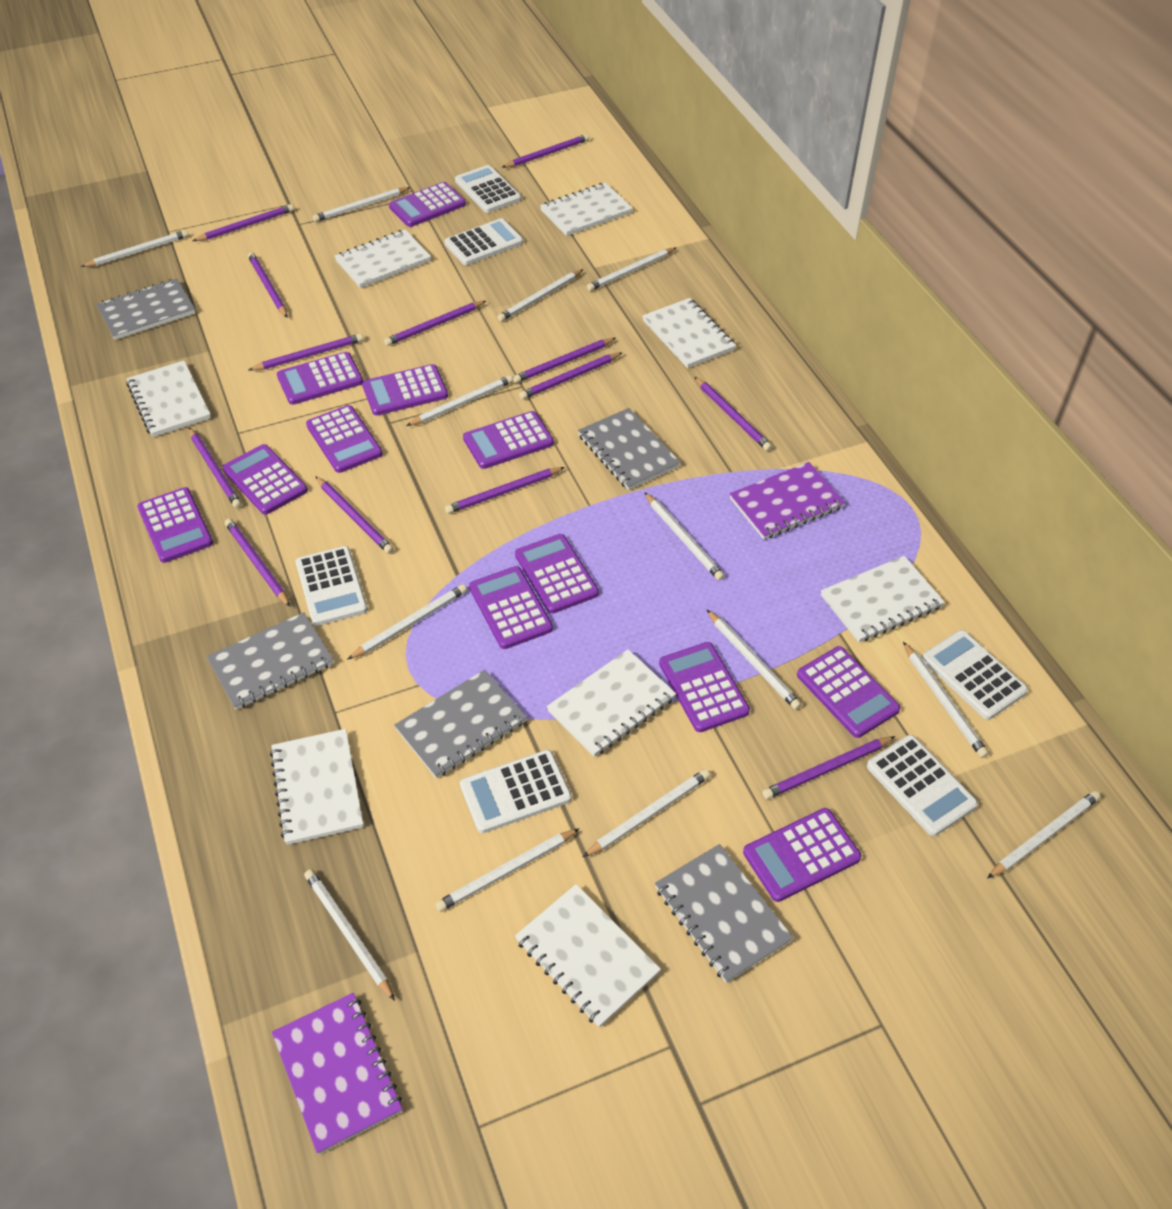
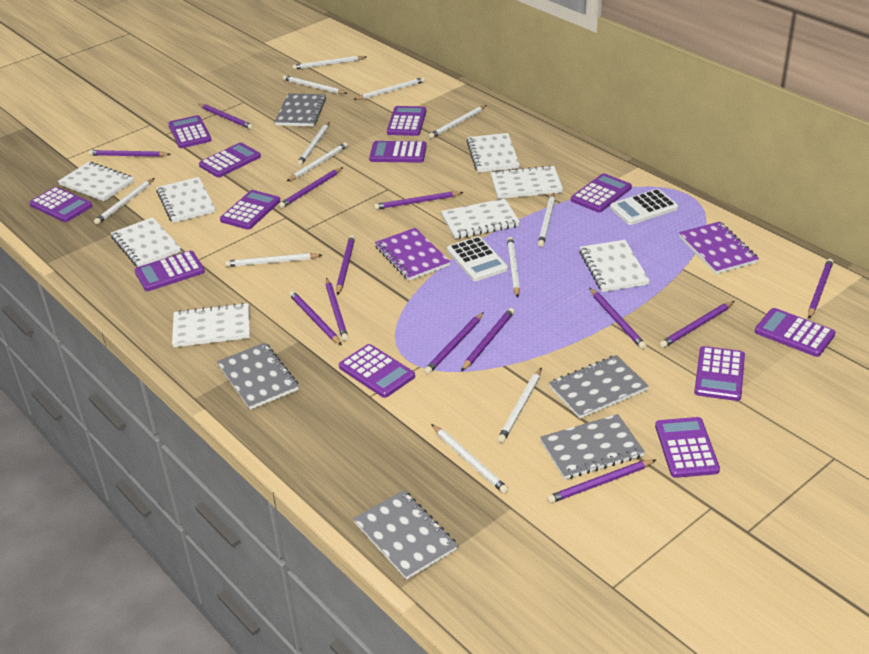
white calculator: [296,546,368,626] [445,218,523,265] [455,165,521,213] [460,750,572,833] [867,735,978,836] [922,630,1028,720] = 6 -> [447,236,508,281] [610,189,678,225] = 2
white pencil: [81,230,189,267] [304,869,395,1001] [313,187,411,222] [347,584,467,660] [406,375,513,426] [435,828,580,912] [497,269,584,322] [583,769,710,857] [587,247,677,291] [644,492,724,581] [707,610,802,710] [903,642,989,758] [987,791,1101,879] = 13 -> [94,178,154,224] [225,253,322,267] [283,75,348,94] [286,142,348,182] [292,56,366,70] [297,122,329,166] [353,77,425,100] [429,105,487,139] [431,424,509,494] [497,368,541,443] [507,237,520,298] [538,193,555,247] = 12

